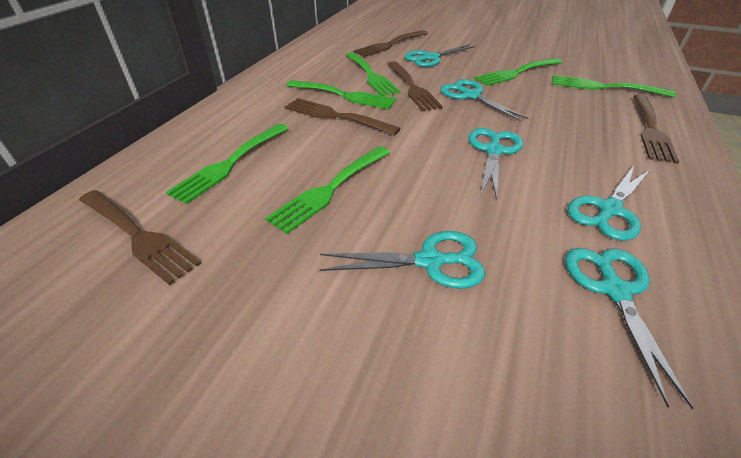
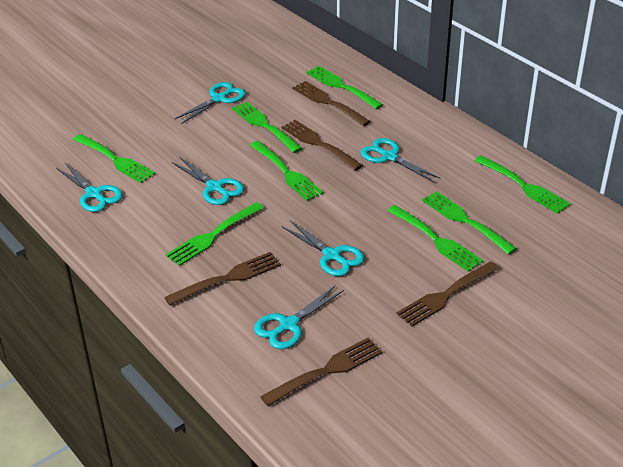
green fork: [166,124,289,204] [265,146,390,234] [287,80,396,109] [346,52,401,96] [474,58,562,86] [552,75,676,97] = 6 -> [73,134,155,183] [166,202,264,266] [232,102,302,153] [250,141,323,201] [306,66,383,109] [387,205,483,272] [422,191,517,255] [474,155,571,214] = 8

